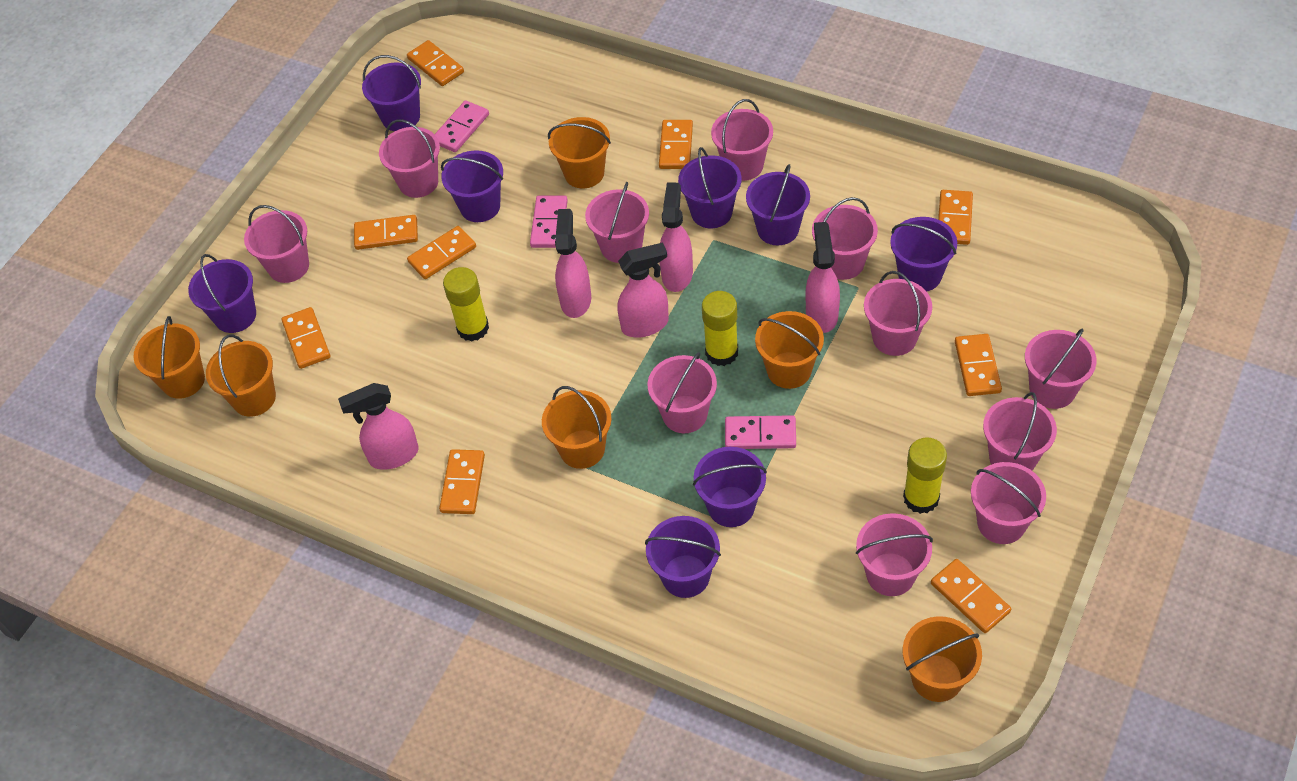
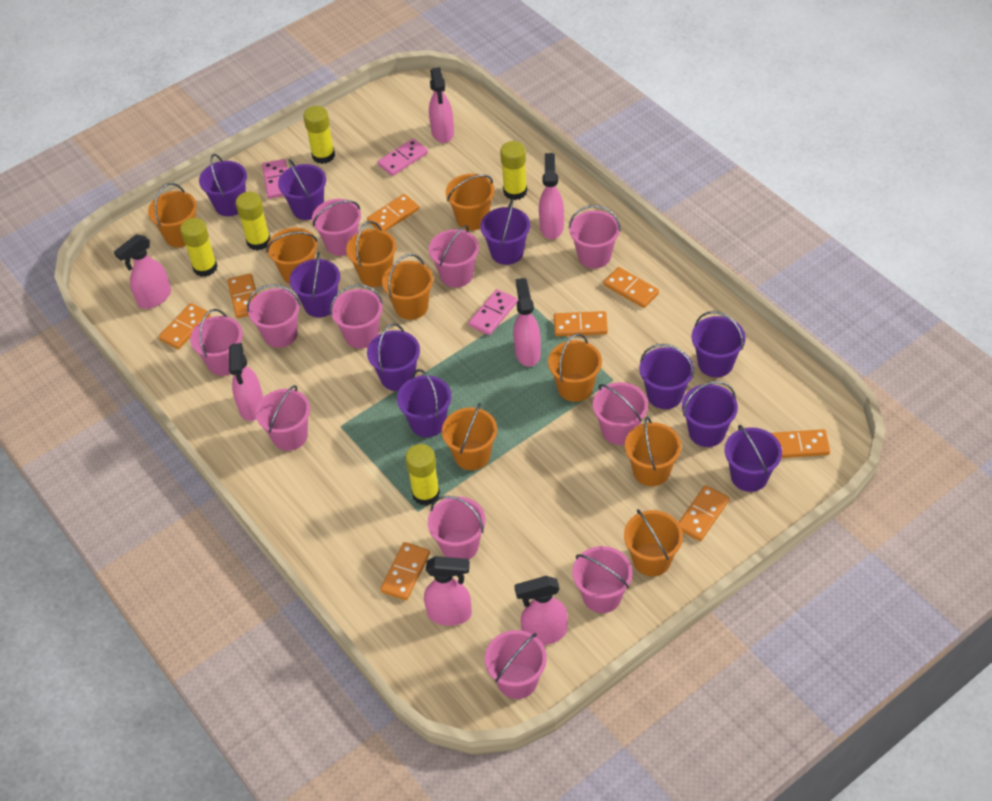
orange bucket: [134,316,205,399] [206,334,276,417] [542,386,612,469] [548,117,611,188] [755,311,824,389] [903,616,982,702] = 6 -> [148,183,197,247] [267,228,318,284] [346,221,396,287] [382,254,433,320] [442,403,497,470] [446,174,494,230] [548,334,602,402] [624,509,683,576] [625,417,681,486] = 9
orange domino: [282,307,330,369] [354,215,418,250] [407,40,464,86] [407,226,476,279] [439,449,485,514] [659,120,693,169] [931,559,1011,633] [938,190,973,245] [955,334,1002,396] = 9 -> [158,303,210,349] [227,273,257,318] [367,194,419,231] [380,542,430,600] [554,311,608,336] [603,267,659,308] [678,485,729,541] [771,429,830,458] = 8
pink spray bottle: [338,383,419,470] [555,209,591,318] [617,243,669,337] [659,182,693,292] [805,222,840,333] = 5 -> [114,235,171,309] [229,343,263,421] [424,556,472,626] [429,67,454,143] [513,278,541,367] [514,576,568,645] [539,153,564,239] = 7
purple bucket: [188,254,256,333] [362,55,421,131] [441,150,503,222] [645,516,721,598] [678,147,742,228] [693,447,767,527] [746,164,810,246] [890,217,957,291] = 8 -> [199,154,247,216] [278,159,326,220] [289,252,340,318] [367,323,420,391] [397,369,451,437] [480,200,530,265] [639,344,694,409] [682,381,738,447] [691,311,746,377] [725,425,782,492] = 10
yellow glue stick: [443,267,489,342] [702,291,738,366] [903,437,947,514] = 3 -> [180,218,218,277] [236,192,270,251] [303,106,335,164] [405,444,440,506] [500,141,527,200] = 5

